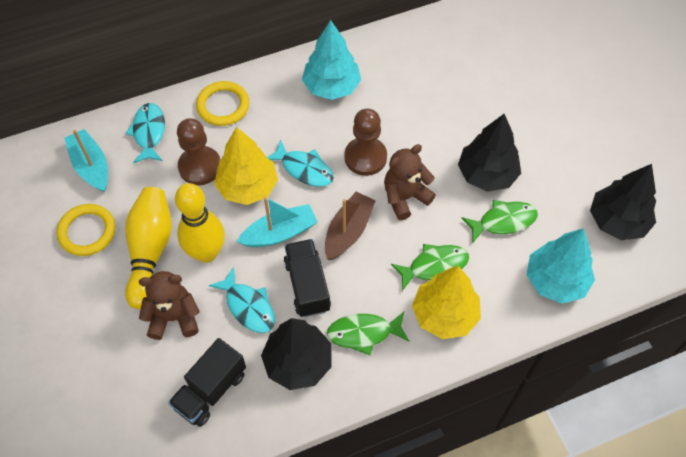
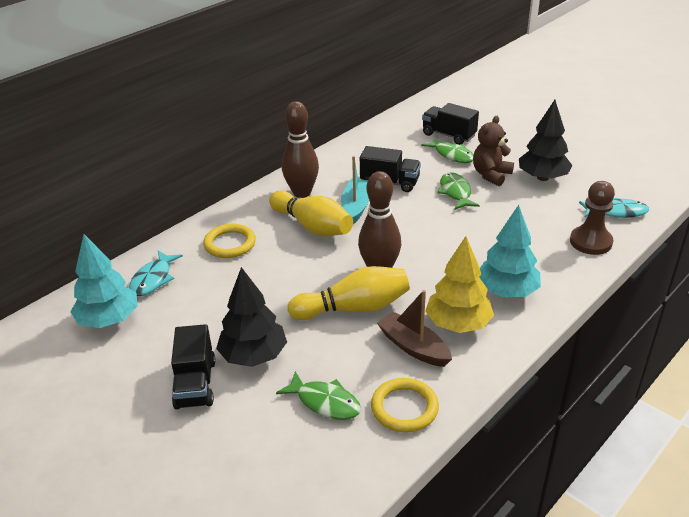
black tree: [261,318,331,390] [458,114,521,192] [590,164,656,240] = 3 -> [216,267,287,367] [519,100,573,181] = 2
black truck: [168,338,246,427] [284,239,331,317] = 2 -> [171,324,216,409] [360,146,421,192] [422,103,479,145] = 3
brown bowling pin: none = 0 -> [282,101,319,198] [358,171,401,268] = 2
brown pawn: [177,118,221,185] [344,109,387,176] = 2 -> [570,181,615,255] = 1
brown teddy bear: [139,271,200,340] [384,144,436,220] = 2 -> [473,116,514,186] = 1
turquoise boat: [65,129,108,192] [237,197,317,247] = 2 -> [341,156,369,224] = 1
turquoise fish: [126,103,165,163] [209,267,275,333] [267,139,334,187] = 3 -> [129,250,183,296] [579,197,649,218] = 2
yellow tree: [214,127,278,205] [412,266,481,339] = 2 -> [425,236,494,333] = 1

